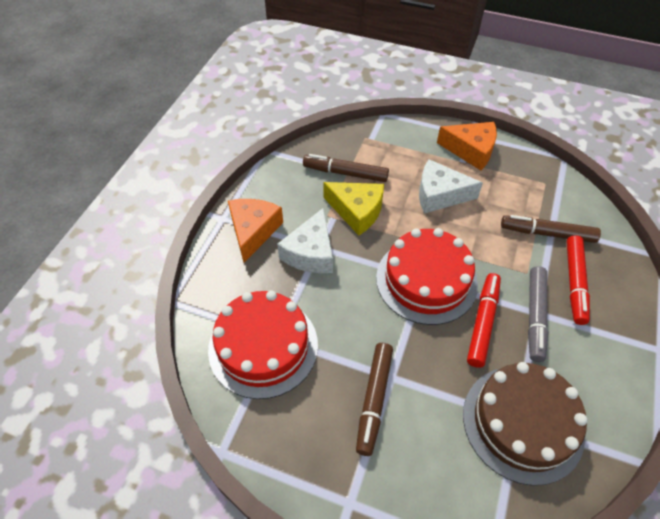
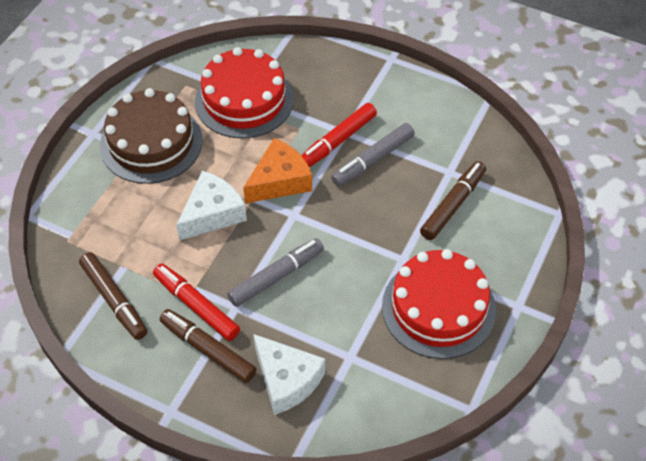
grey marker: [528,266,548,362] = 1 -> [227,238,324,307] [331,123,415,187] = 2
orange cheese: [228,199,283,263] [437,122,497,170] = 2 -> [243,138,312,203] = 1
yellow cheese: [323,182,384,236] = 1 -> none = 0

